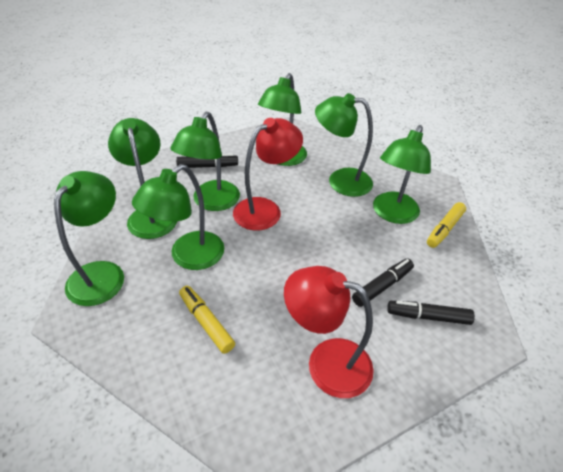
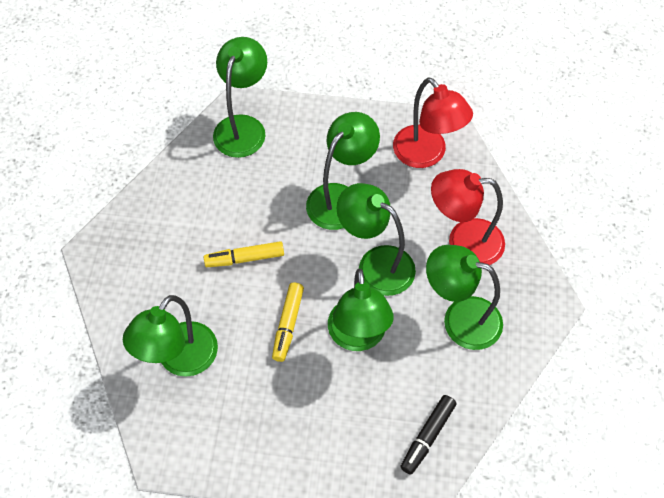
black marker: [176,154,238,168] [352,259,414,307] [387,301,475,325] = 3 -> [401,395,457,475] = 1
green lamp: [54,171,124,306] [108,118,177,239] [132,164,224,270] [171,112,240,211] [258,73,307,166] [315,93,373,197] [373,125,431,224] = 7 -> [123,295,218,377] [213,37,267,158] [306,112,380,230] [328,269,394,351] [337,183,416,296] [426,245,503,350] = 6

